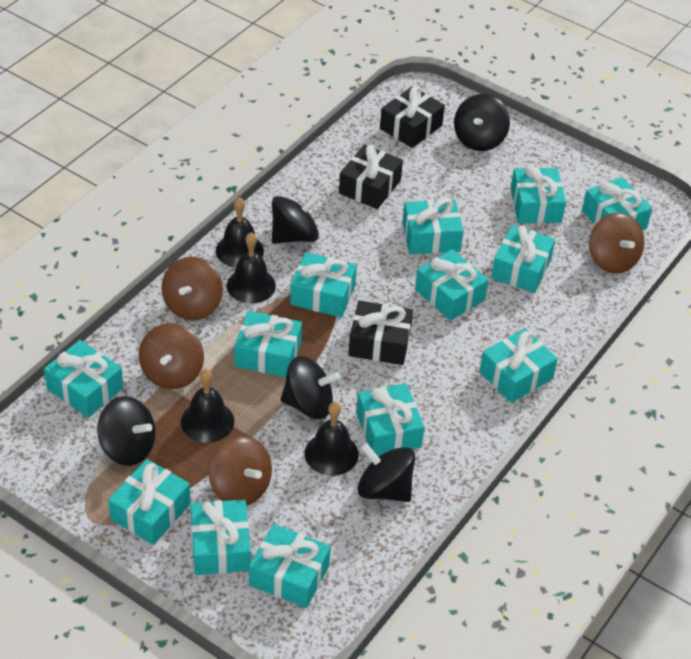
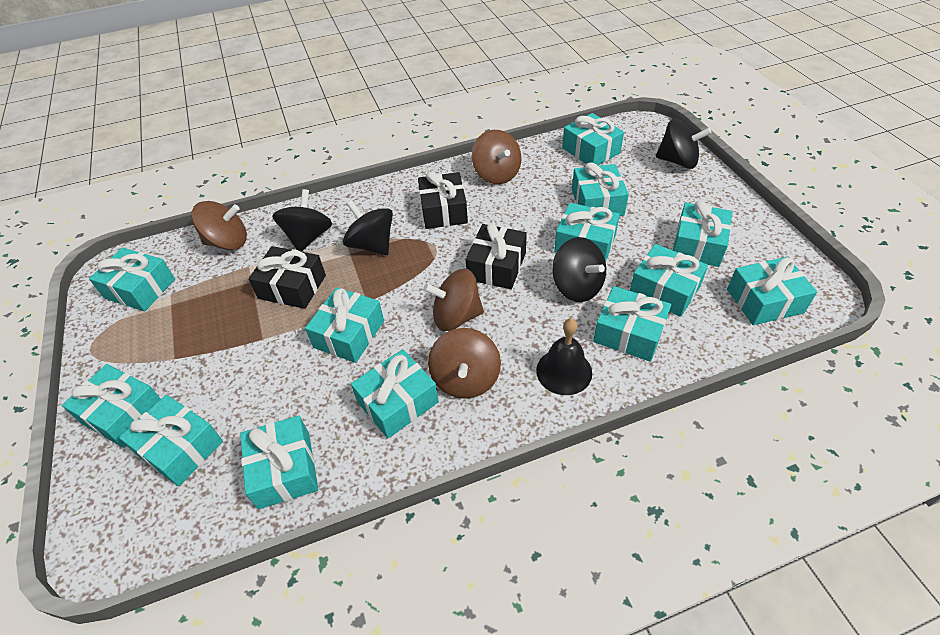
black bell: [181,369,234,443] [216,197,264,268] [227,232,276,304] [305,402,359,476] = 4 -> [536,318,592,395] = 1
black spinning top: [97,396,155,466] [272,194,320,244] [281,356,340,419] [358,443,415,502] [454,94,510,151] = 5 -> [272,189,332,252] [343,200,393,255] [552,237,606,302] [656,118,711,169] = 4

